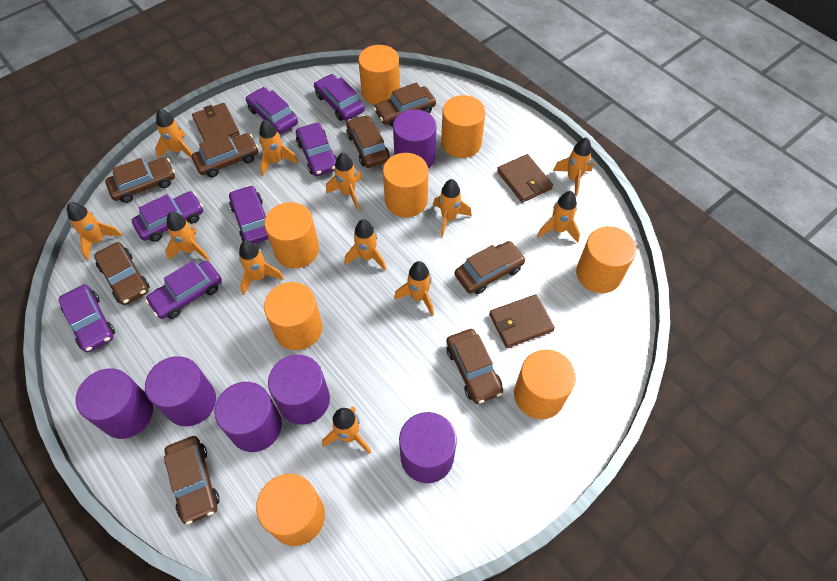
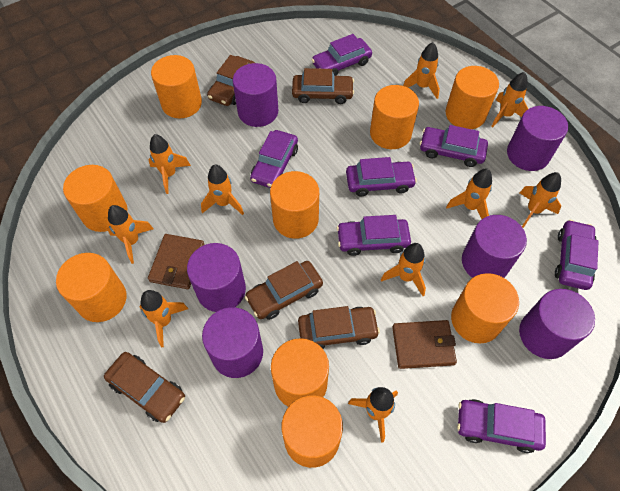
brown car: [94,242,150,305] [105,157,175,203] [164,436,220,525] [192,133,259,177] [346,115,390,168] [374,82,436,127] [446,329,503,404] [455,241,526,294] = 8 -> [104,352,185,423] [207,55,255,106] [245,261,323,320] [292,68,354,104] [298,306,380,349] = 5
brown wallet: [192,103,240,141] [489,294,555,348] [497,154,553,203] = 3 -> [148,234,205,289] [392,320,457,369] = 2
orange cylinder: [256,474,325,546] [264,282,322,350] [265,202,319,268] [358,45,400,105] [383,153,428,217] [441,95,485,158] [514,349,576,419] [576,226,636,293] = 8 -> [56,253,127,322] [63,165,127,232] [151,55,202,119] [270,171,319,239] [271,338,329,407] [281,395,343,468] [370,85,419,149] [445,66,499,129] [451,273,519,343] = 9
orange rocket: [67,202,123,260] [155,108,192,159] [165,212,210,261] [239,240,284,295] [259,119,298,176] [322,406,371,454] [326,152,362,210] [344,219,386,270] [394,261,434,316] [433,179,472,237] [537,191,580,243] [553,137,593,197] = 12 -> [108,205,154,264] [139,290,188,347] [148,134,191,194] [201,164,244,215] [348,387,398,443] [381,243,426,296] [403,42,440,99] [446,169,492,219] [491,72,528,128] [520,172,561,228] = 10

